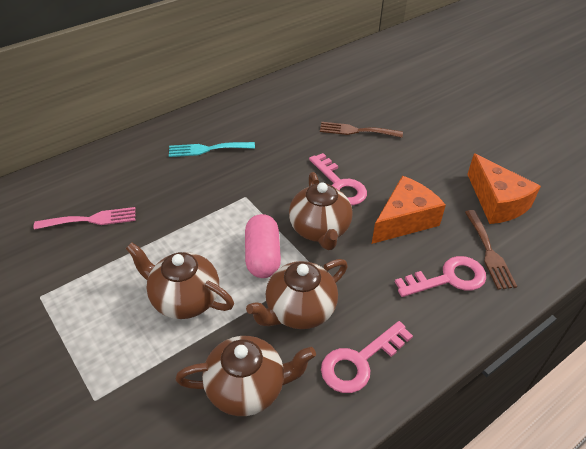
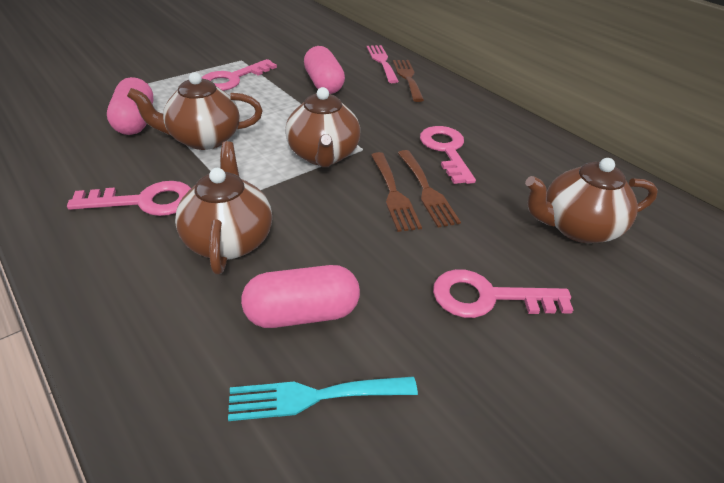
brown fork: [320,122,403,138] [465,210,517,290] = 2 -> [371,152,422,232] [393,60,424,102] [398,150,461,228] = 3
orange cheese: [372,176,446,244] [467,154,541,224] = 2 -> none = 0
pink capsule: [245,214,281,278] = 1 -> [107,77,153,135] [241,265,360,328] [304,46,345,94] = 3
pink key: [309,153,367,206] [321,321,413,393] [395,256,486,297] = 3 -> [67,181,191,216] [202,59,277,91] [420,126,476,184] [433,269,573,318] = 4

